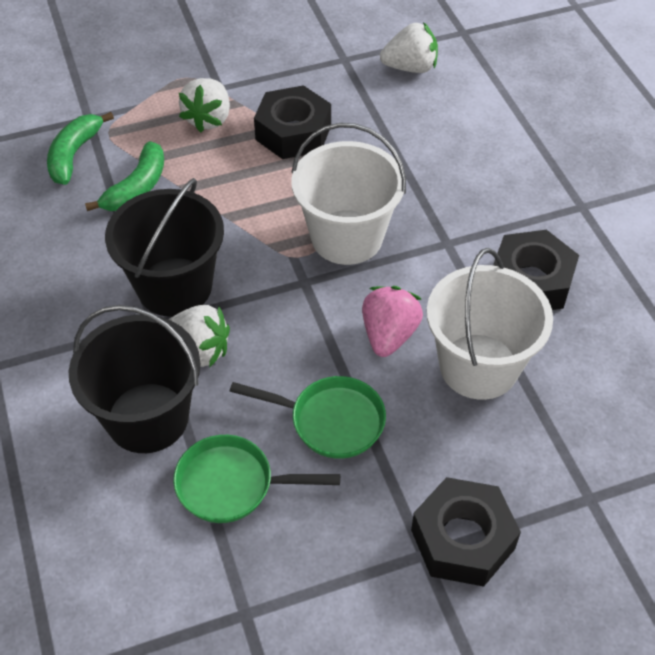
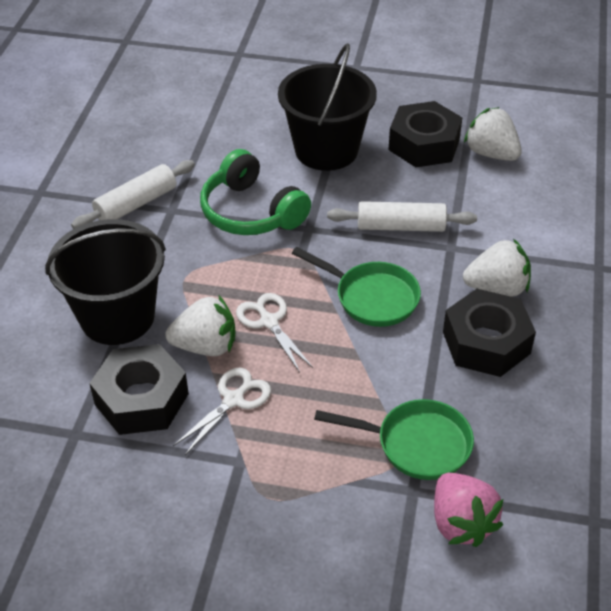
green banana: [47,112,114,185] [85,141,164,211] = 2 -> none = 0
green headphones: none = 0 -> [200,149,311,235] = 1
white bucket: [291,123,406,265] [427,248,553,400] = 2 -> none = 0
white rolling pin: none = 0 -> [71,160,195,229] [327,201,477,232] = 2
white scissors: none = 0 -> [173,368,271,455] [236,293,313,372] = 2

